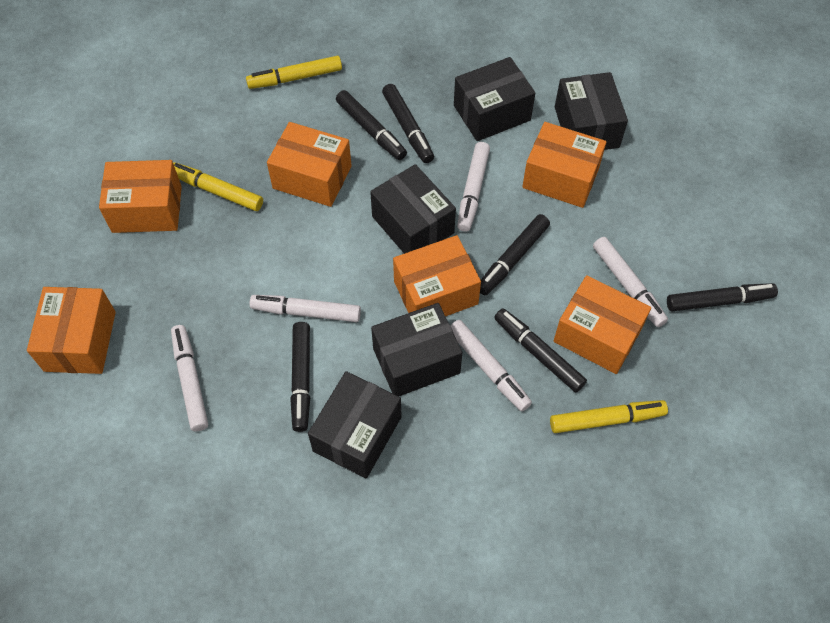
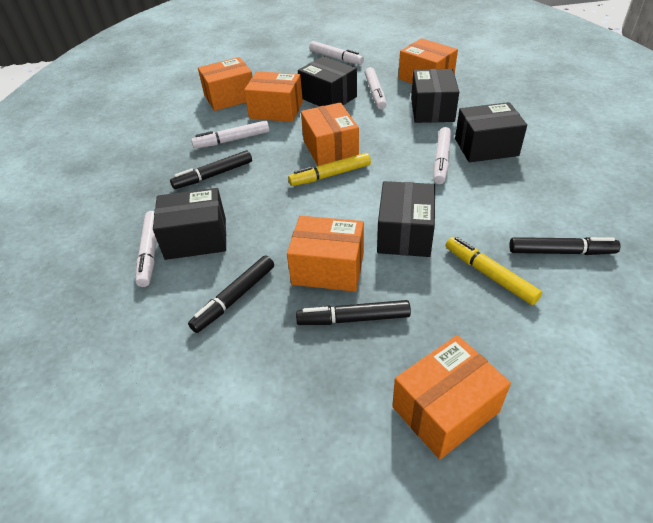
black marker: [290,322,310,432] [336,90,407,160] [382,84,434,163] [480,214,550,295] [494,308,587,392] [667,283,778,311] = 6 -> [170,150,252,189] [188,256,274,333] [296,300,411,325] [509,237,621,255] = 4
yellow marker: [173,162,263,211] [246,56,342,89] [550,400,668,433] = 3 -> [288,153,371,186] [446,237,542,305] = 2

